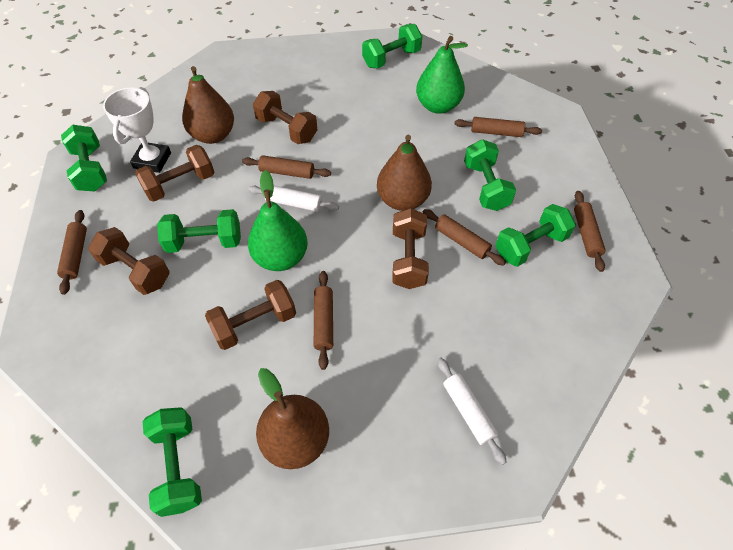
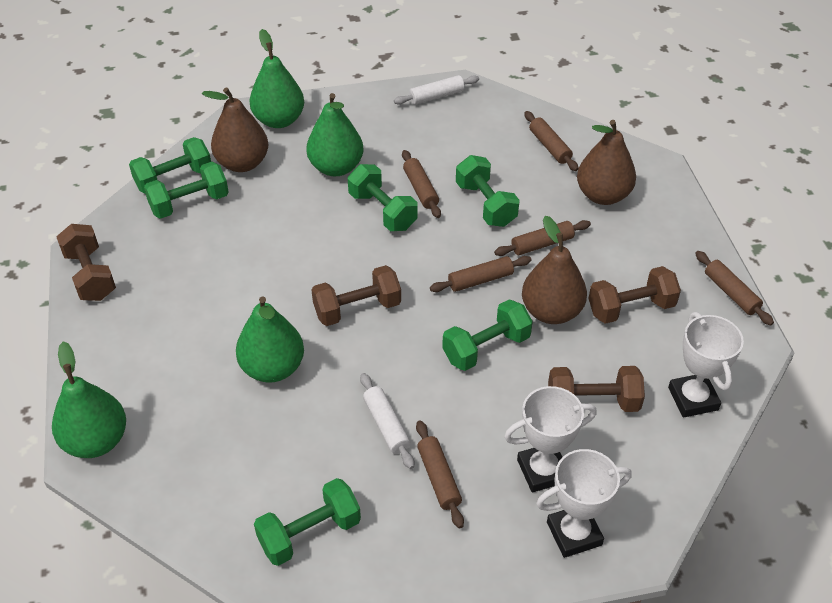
brown dumbbell: [88,227,169,295] [135,145,214,202] [205,280,296,350] [253,91,317,144] [392,208,429,289] = 5 -> [56,224,116,301] [312,265,401,326] [548,366,645,412] [588,266,681,324] = 4
green pear: [248,170,308,271] [416,36,468,114] = 2 -> [52,341,126,458] [236,296,304,383] [249,29,304,128] [306,93,363,176] = 4
white trophy: [103,87,171,173] = 1 -> [504,386,597,492] [536,449,632,558] [668,312,744,417] = 3

